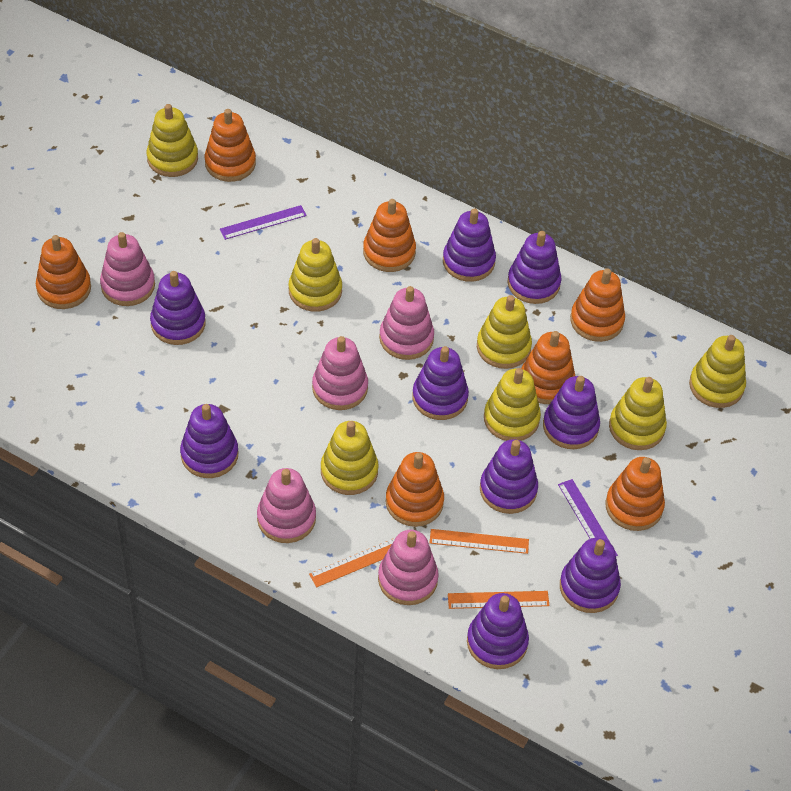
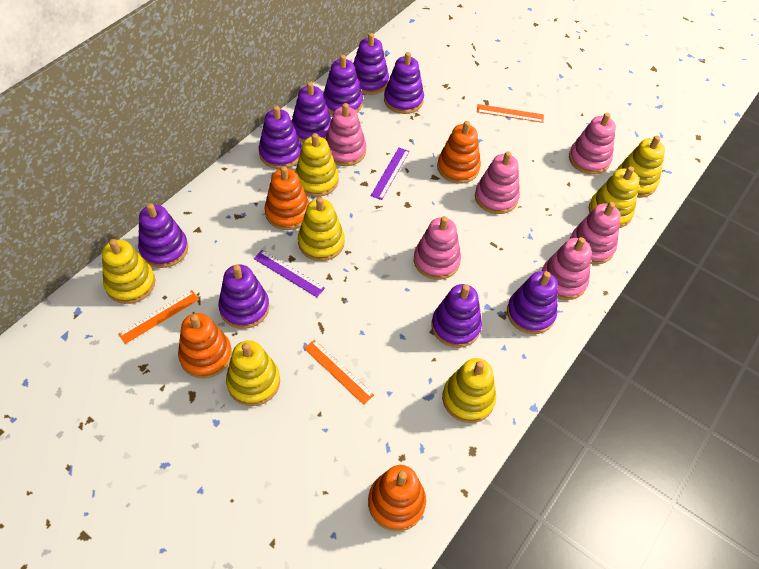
orange stacking toy: [36,235,91,309] [205,109,256,182] [363,199,416,272] [385,452,444,527] [521,331,575,404] [570,268,625,342] [606,457,665,531] = 7 -> [178,313,232,379] [265,166,310,230] [368,465,426,531] [437,121,481,184] = 4
pink stacking toy: [100,232,155,306] [257,468,316,543] [312,336,368,410] [378,530,439,605] [379,286,434,360] = 5 -> [325,103,366,166] [414,216,461,280] [475,151,520,214] [542,237,592,300] [569,113,616,175] [570,202,621,264] = 6

